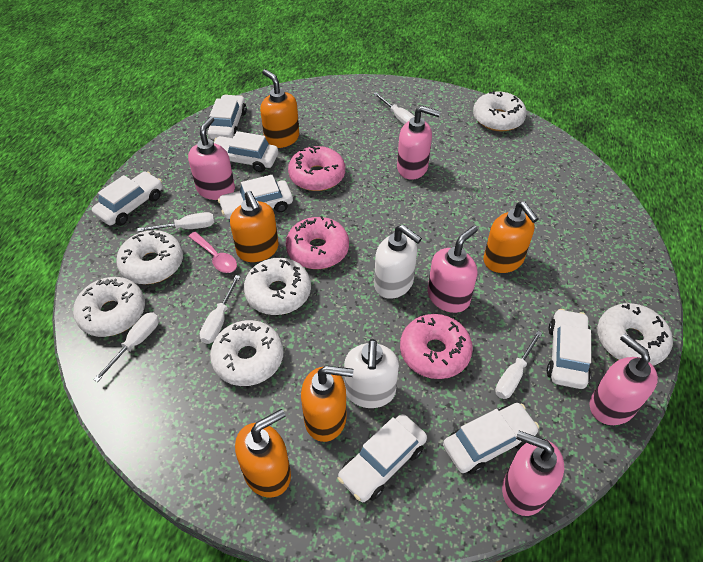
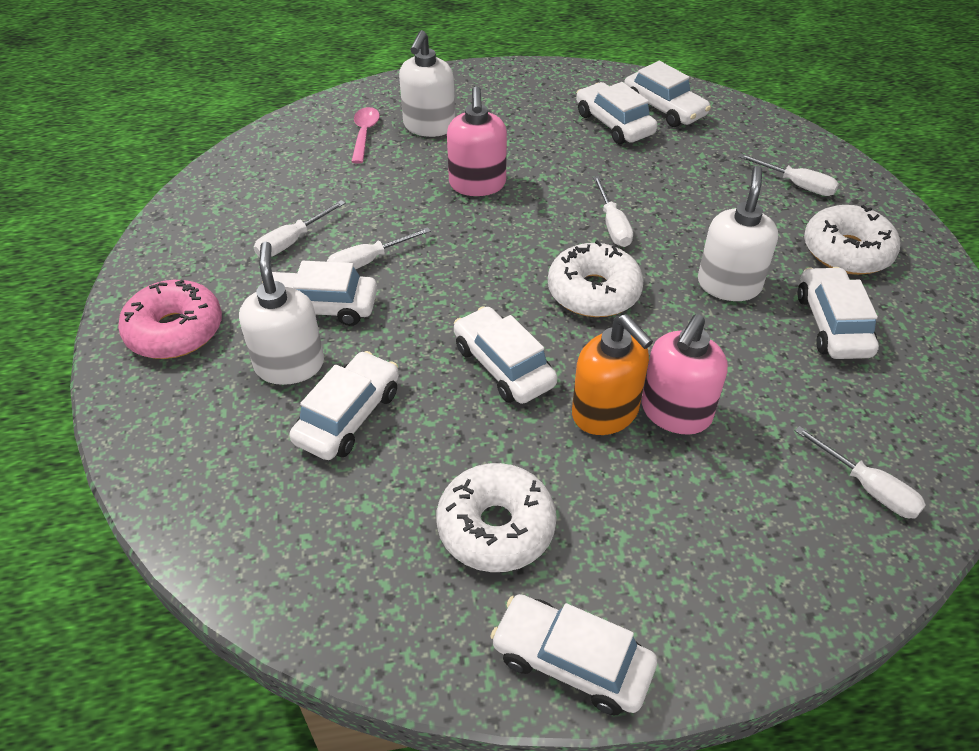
orange soap dispenser: [230,191,279,262] [235,409,291,498] [260,69,299,148] [301,365,353,442] [483,201,538,273] = 5 -> [572,314,653,435] = 1
pink donut: [286,216,349,269] [288,146,345,191] [400,314,473,379] = 3 -> [118,280,222,359] = 1
pink soap dispenser: [188,116,235,200] [397,106,441,180] [428,226,478,313] [502,431,564,516] [590,333,658,425] = 5 -> [447,86,507,196] [642,314,728,435] = 2
white donut: [73,277,145,337] [116,230,183,284] [210,320,284,386] [244,258,311,315] [473,91,527,132] [597,303,673,366] = 6 -> [436,463,557,572] [548,240,644,317] [804,205,900,275] = 3
white soap dispenser: [344,339,399,408] [374,225,422,299] = 2 -> [239,242,324,385] [399,30,455,137] [698,166,778,301] = 3

